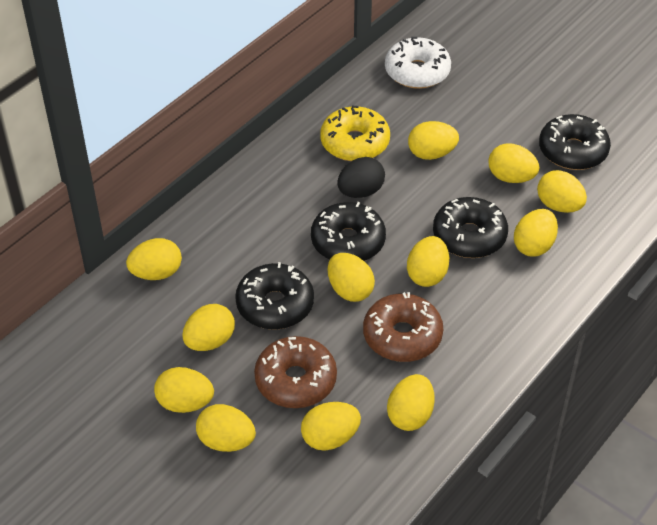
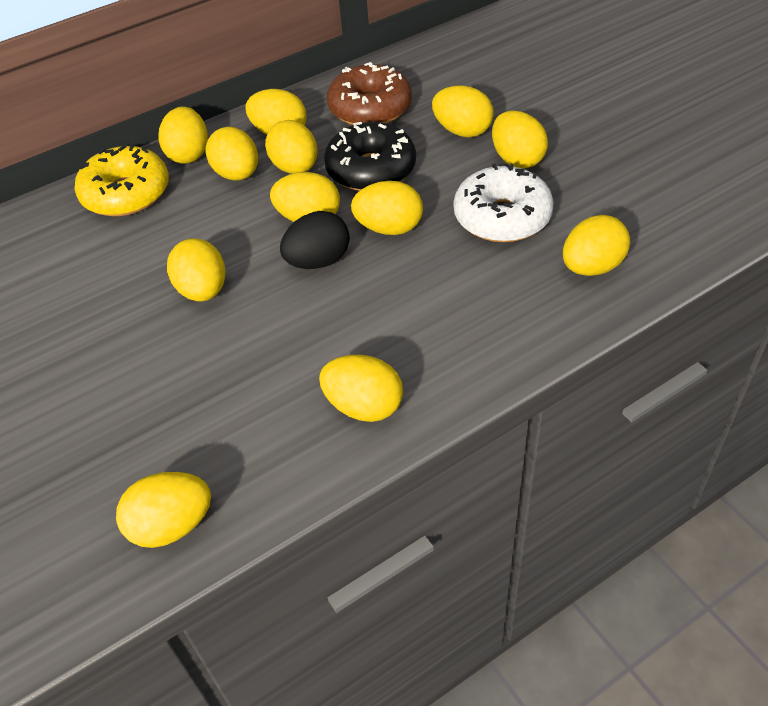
black donut: [235,262,314,329] [311,202,386,261] [433,197,508,258] [539,114,611,170] = 4 -> [324,122,416,191] = 1
brown donut: [254,336,337,408] [363,292,443,362] = 2 -> [327,62,412,125] = 1

